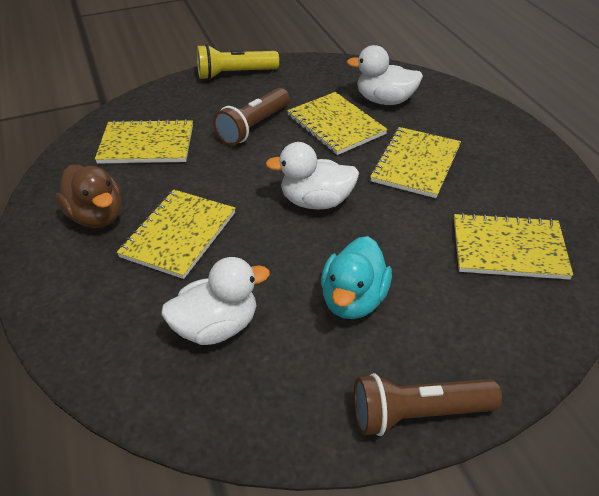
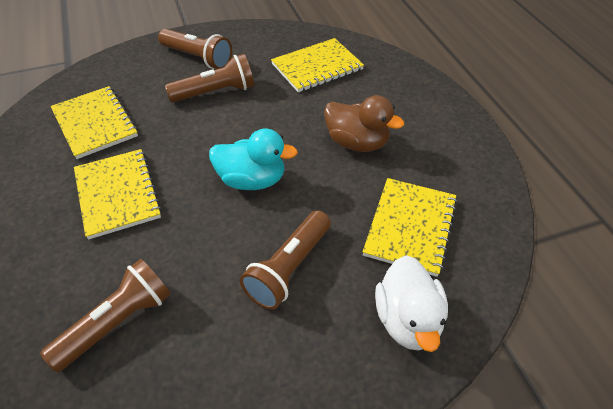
brown flashlight: [213,88,290,146] [354,373,502,436] = 2 -> [40,259,171,372] [158,29,232,69] [165,54,254,102] [240,210,331,310] = 4
white duck: [161,257,270,345] [265,142,359,210] [347,45,423,105] = 3 -> [375,255,448,352] = 1
yellow flashlight: [197,44,279,80] = 1 -> none = 0
yellow notebook: [95,119,193,164] [117,190,235,279] [287,92,388,155] [370,127,461,198] [454,213,573,280] = 5 -> [51,86,138,159] [74,149,162,240] [271,38,364,92] [362,178,457,277] = 4

